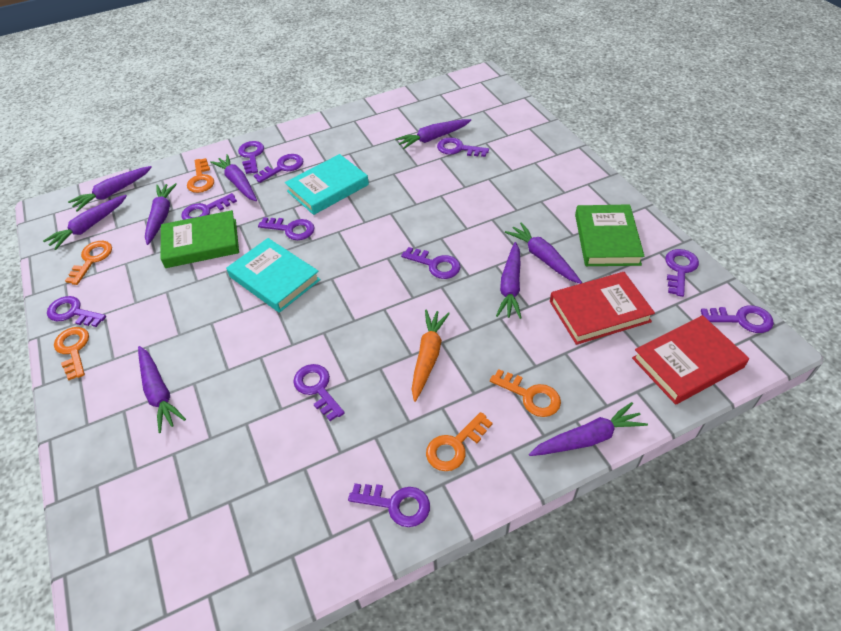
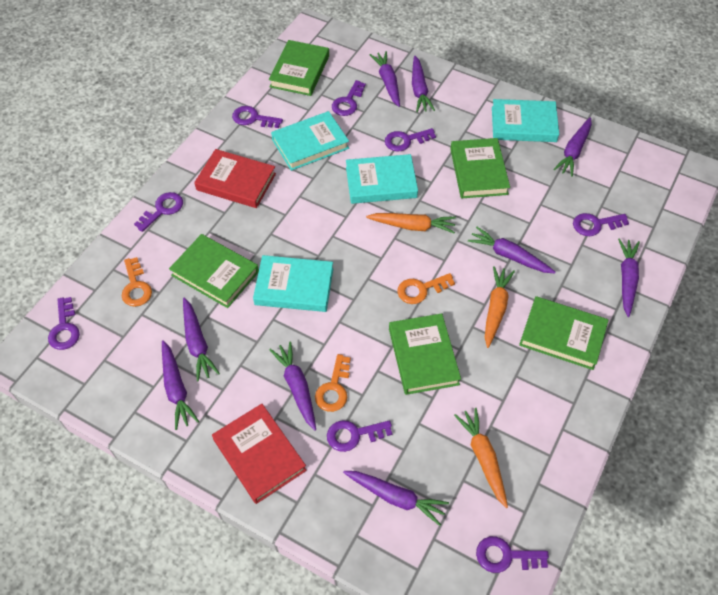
green book: [160,210,239,268] [575,204,644,266] = 2 -> [169,234,259,308] [269,40,329,96] [389,313,461,395] [450,138,510,198] [519,296,609,370] = 5
orange carrot: [412,310,450,402] = 1 -> [366,213,456,233] [454,408,508,508] [485,266,515,348] = 3
orange key: [54,327,89,380] [65,241,112,285] [187,158,214,193] [426,412,492,471] [490,369,561,417] = 5 -> [122,257,152,307] [315,354,351,412] [397,273,455,304] = 3
purple key: [47,296,106,327] [181,193,237,220] [238,141,264,174] [254,154,303,183] [258,217,315,240] [293,364,345,421] [348,483,430,527] [401,247,461,279] [437,137,489,157] [665,249,699,297] [701,305,774,333] = 11 -> [48,297,80,350] [134,192,183,232] [232,106,283,128] [327,420,392,452] [332,80,366,116] [385,128,436,151] [476,536,549,573] [573,213,629,236] = 8
turquoise book: [226,238,321,313] [285,154,369,215] = 2 -> [253,255,333,312] [271,111,349,171] [346,154,418,204] [492,99,559,142] = 4

